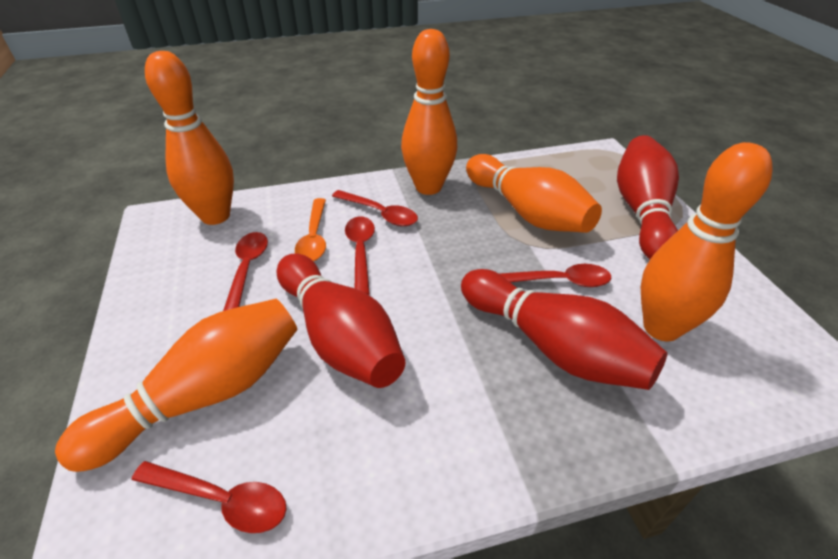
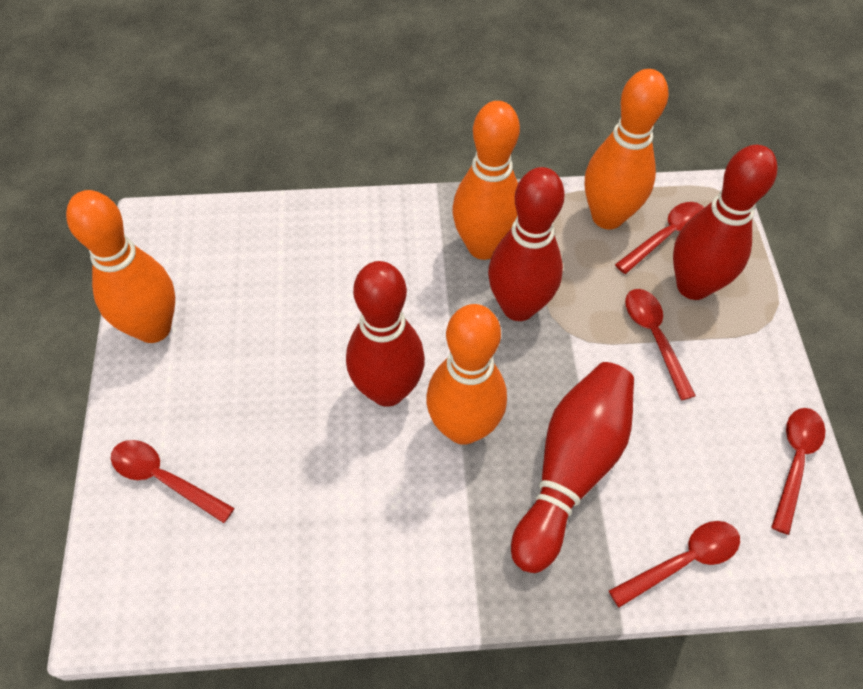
orange bowling pin: [55,299,298,472] [145,51,234,225] [401,29,457,195] [466,154,602,233] [641,142,773,341] = 5 -> [66,190,175,343] [426,304,507,445] [453,101,520,260] [585,69,669,229] = 4
orange spoon: [295,198,326,261] = 1 -> none = 0
red bowling pin: [277,254,405,388] [461,269,667,390] [617,135,679,259] = 3 -> [346,261,425,407] [488,167,565,321] [511,362,634,573] [673,145,777,300] = 4

